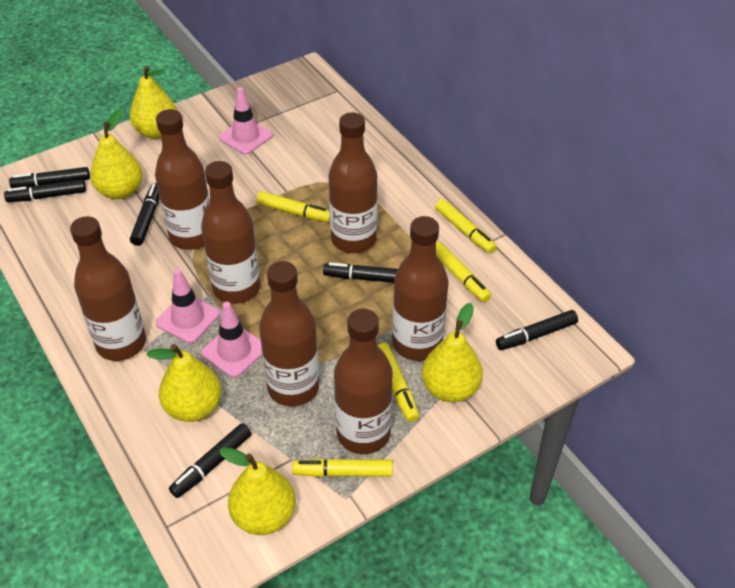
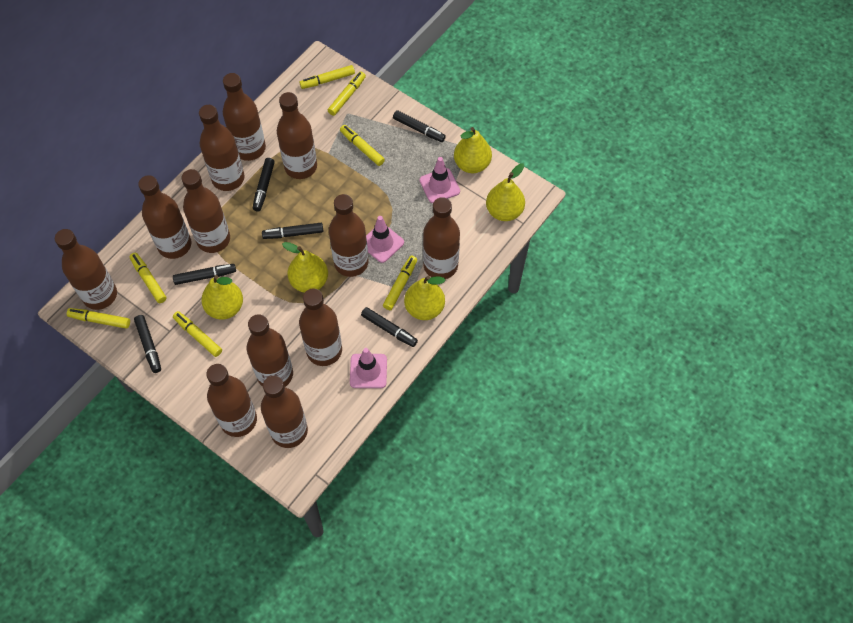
brown bottle: [70,216,146,361] [155,109,210,250] [201,161,260,304] [259,261,319,407] [328,112,378,253] [334,308,393,454] [392,216,448,361] = 7 -> [55,229,117,310] [138,175,191,259] [182,169,230,253] [199,105,245,191] [206,364,257,437] [223,73,266,161] [247,314,293,387] [261,376,308,448] [277,92,317,179] [299,289,342,366] [329,194,369,277] [423,197,460,279] = 12
yellow marker: [256,191,330,222] [292,458,393,477] [377,343,419,422] [435,199,497,253] [436,242,491,302] = 5 -> [67,308,130,329] [129,253,167,303] [173,311,222,357] [299,65,355,89] [328,71,366,116] [340,125,385,166] [383,256,417,310] = 7

